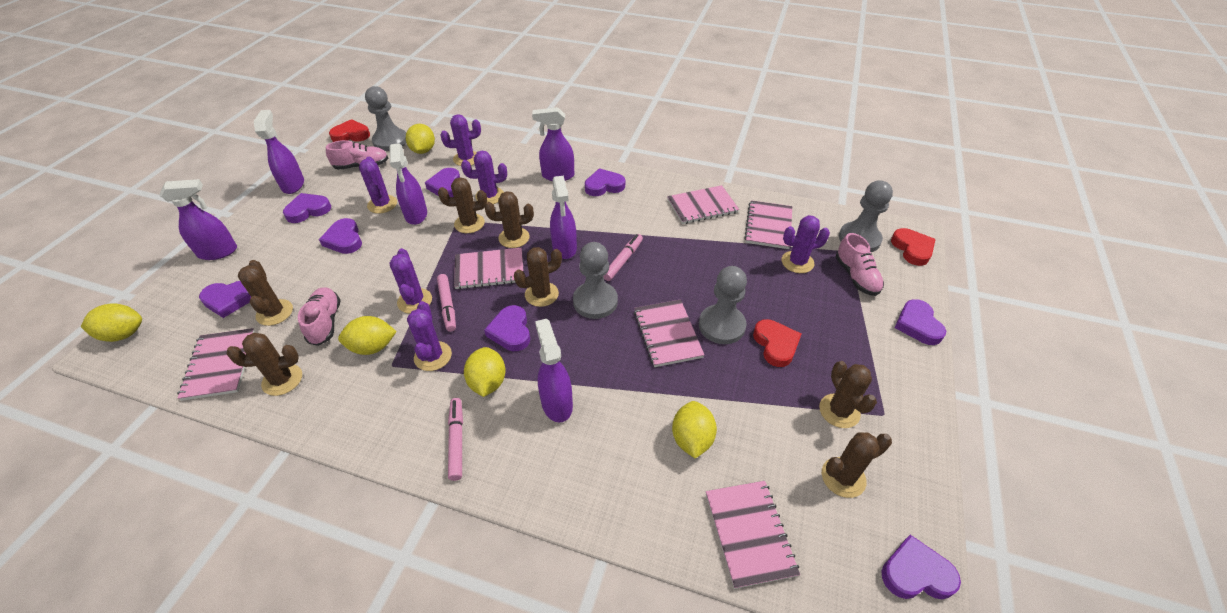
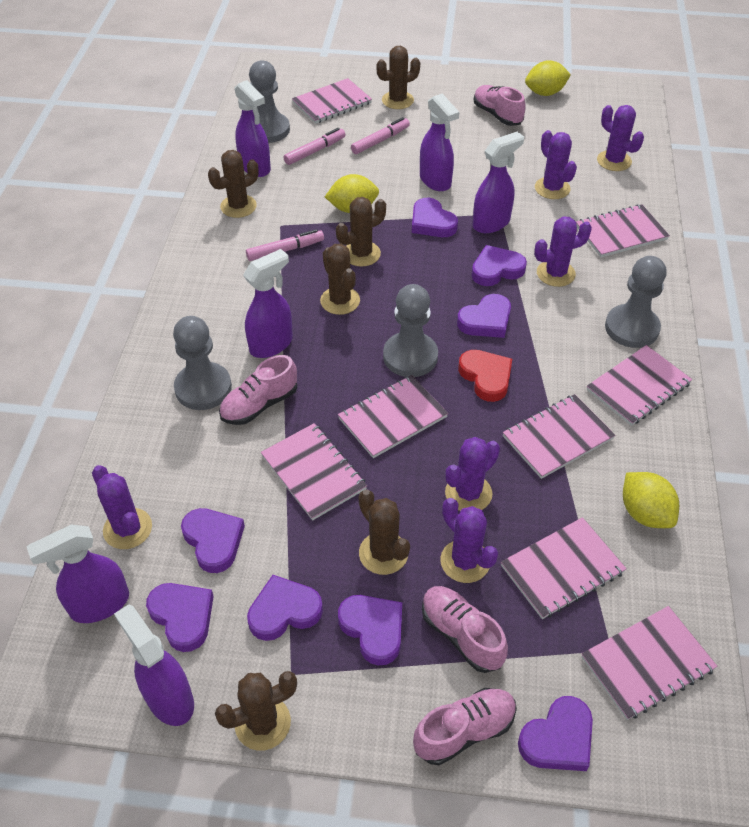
brown cactus: [227,333,302,396] [238,260,293,326] [438,177,487,233] [485,191,534,248] [514,247,562,307] [819,361,877,428] [822,432,892,498] = 7 -> [208,150,259,218] [215,671,297,751] [320,244,360,315] [336,197,386,267] [359,489,410,575] [376,46,420,109] = 6
pink notebook: [177,328,255,401] [454,248,524,289] [634,299,704,367] [667,185,739,224] [706,481,800,589] [744,200,792,249] = 6 -> [261,423,367,520] [292,78,372,124] [338,375,448,458] [501,517,627,619] [503,394,615,479] [576,204,670,257] [581,606,718,720] [586,345,692,426] = 8
pink shoe: [298,287,340,346] [326,140,388,170] [835,233,884,296] = 3 -> [219,355,297,425] [413,688,517,765] [422,586,508,673] [474,85,526,126] = 4
red heart: [329,119,370,142] [753,319,801,367] [891,228,936,266] = 3 -> [458,350,512,402] = 1
yellow lemon: [81,303,142,342] [338,316,397,355] [406,124,435,154] [464,347,506,397] [672,401,717,459] = 5 -> [325,174,379,213] [525,60,571,96] [623,472,679,528] = 3

